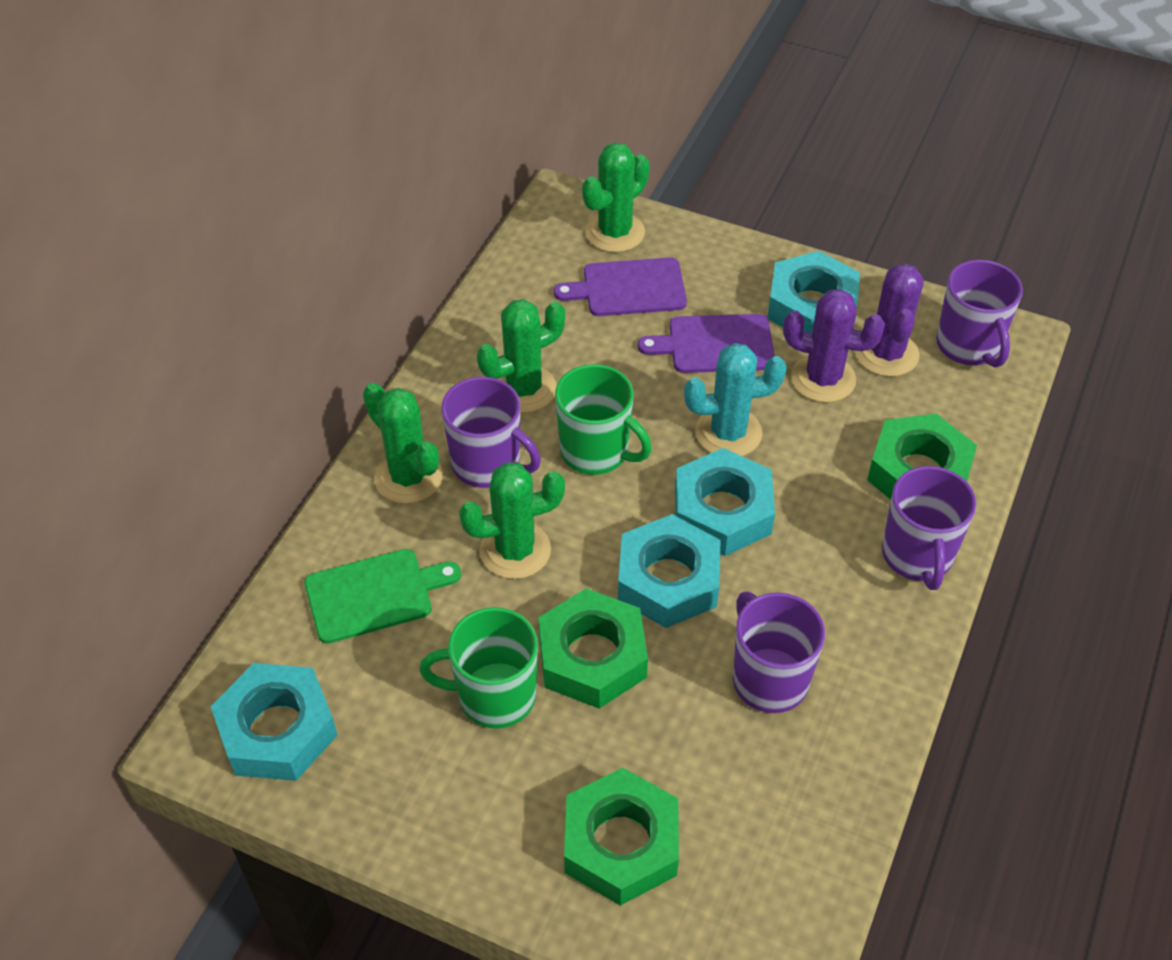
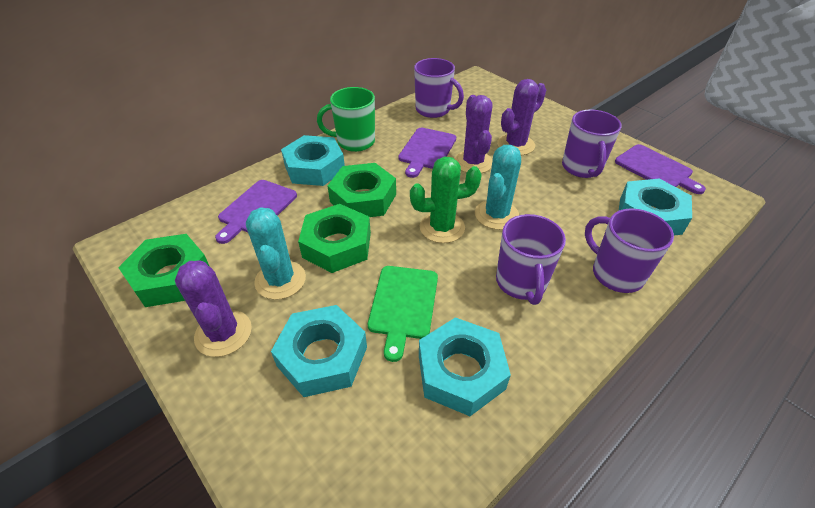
green cactus: [363,383,443,504] [459,462,565,579] [477,299,565,413] [582,142,650,253] = 4 -> [410,157,482,243] = 1
green mug: [419,607,538,729] [555,364,652,475] = 2 -> [317,87,375,152] = 1
purple cactus: [783,289,885,403] [855,263,924,377] = 2 -> [175,260,252,357] [454,95,493,173] [497,79,546,155] = 3
purple cutting board: [554,257,687,316] [638,314,775,373] = 2 -> [215,180,297,244] [398,128,456,178] [615,144,706,194] = 3
turquoise cactus: [684,343,787,456] = 1 -> [246,207,306,300] [475,145,521,230] = 2

